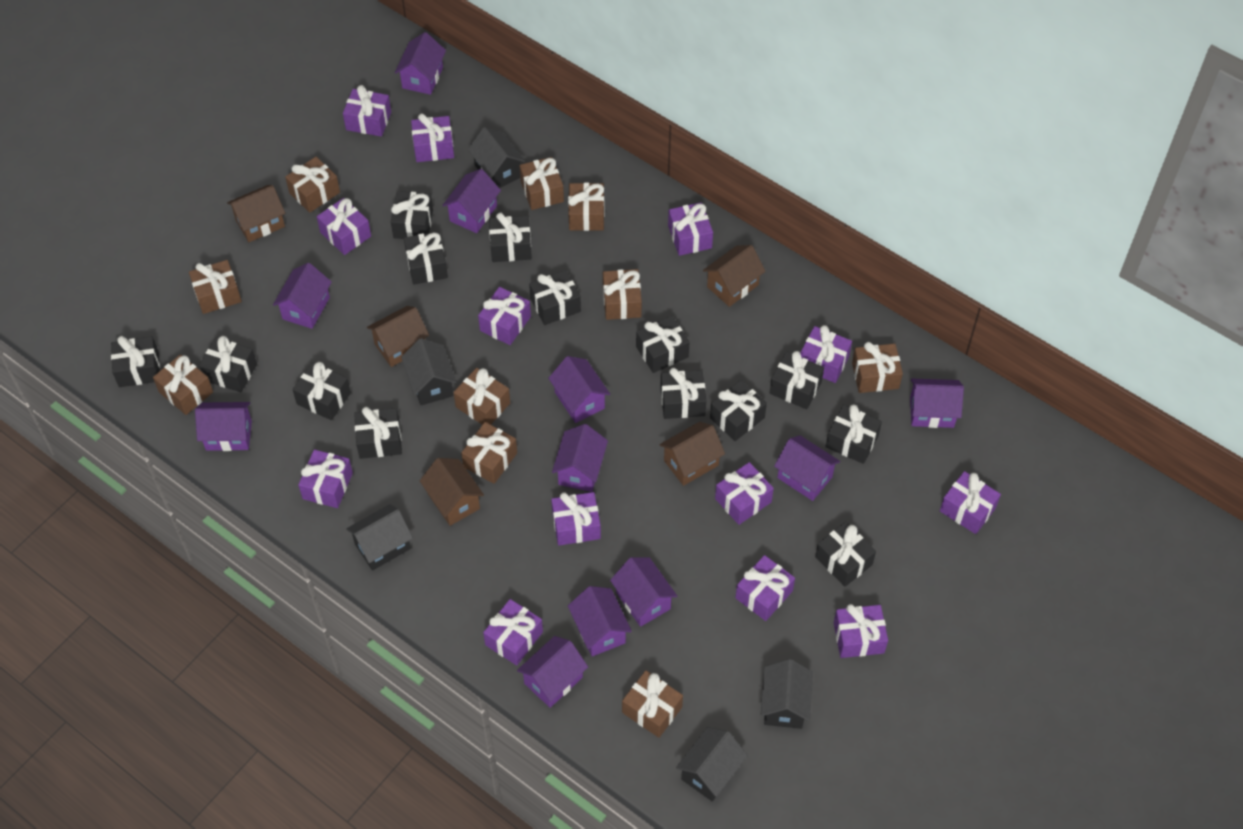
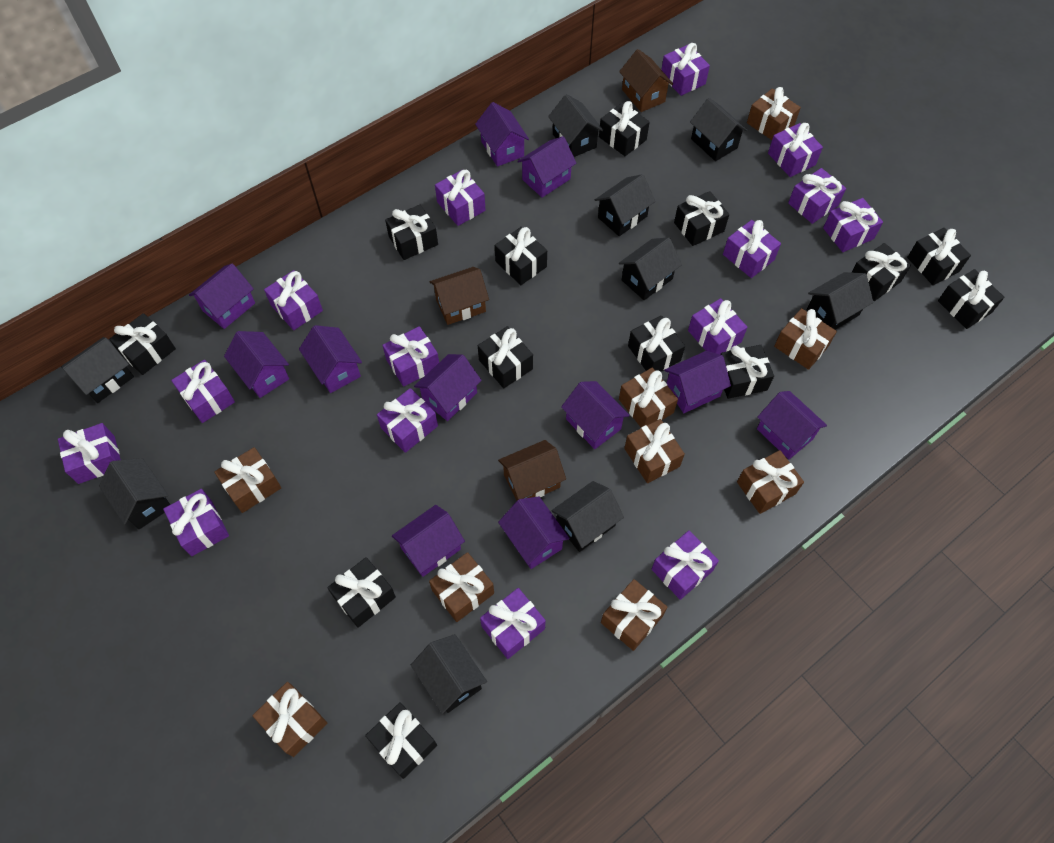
black gift: [111,336,160,387] [199,336,257,392] [293,362,351,420] [354,407,402,459] [391,191,433,239] [404,231,448,285] [489,213,532,262] [529,270,581,325] [636,316,689,373] [660,368,706,419] [710,380,767,441] [770,351,824,409] [815,522,876,587] [825,405,882,464] = 14 -> [109,313,176,375] [327,557,396,628] [365,702,437,779] [385,205,438,260] [478,326,533,388] [495,227,547,285] [599,101,650,156] [628,316,685,372] [674,191,729,246] [720,345,774,399] [851,243,911,301] [907,228,971,285] [938,269,1004,329] = 13
black house: [346,504,413,571] [401,338,457,405] [468,127,525,188] [676,727,748,801] [761,659,813,729] = 5 -> [61,337,134,403] [99,458,170,529] [411,634,487,714] [548,94,603,157] [551,481,624,552] [595,174,655,236] [619,237,682,300] [690,98,748,161] [807,272,874,330] = 9
brown gift: [153,354,213,415] [189,260,242,314] [285,157,340,213] [453,368,510,425] [461,422,517,484] [519,157,564,210] [568,183,605,231] [603,269,642,320] [622,671,683,738] [852,342,903,393] = 10 -> [214,447,281,513] [252,682,327,757] [429,552,494,622] [601,579,667,651] [619,368,678,427] [624,419,685,483] [737,450,804,514] [747,87,801,140] [774,308,837,370] = 9
brown house: [227,185,285,242] [367,306,429,367] [420,458,484,526] [659,422,725,486] [703,245,766,307] = 5 -> [430,267,489,325] [498,440,566,500] [619,49,673,112] = 3
purple gift: [298,449,353,508] [317,198,371,255] [343,85,391,137] [411,113,454,162] [478,287,531,345] [483,599,543,665] [551,492,601,545] [668,202,713,256] [715,462,774,525] [735,555,795,621] [800,325,852,383] [834,604,888,658] [940,471,1001,534] = 13 -> [58,423,121,484] [163,489,229,556] [171,360,235,423] [264,270,323,330] [377,388,438,453] [382,326,439,387] [435,170,485,226] [480,588,546,659] [651,531,719,600] [661,43,710,96] [688,298,747,354] [723,220,781,278] [768,123,823,177] [788,168,846,224] [823,198,883,252] = 15

